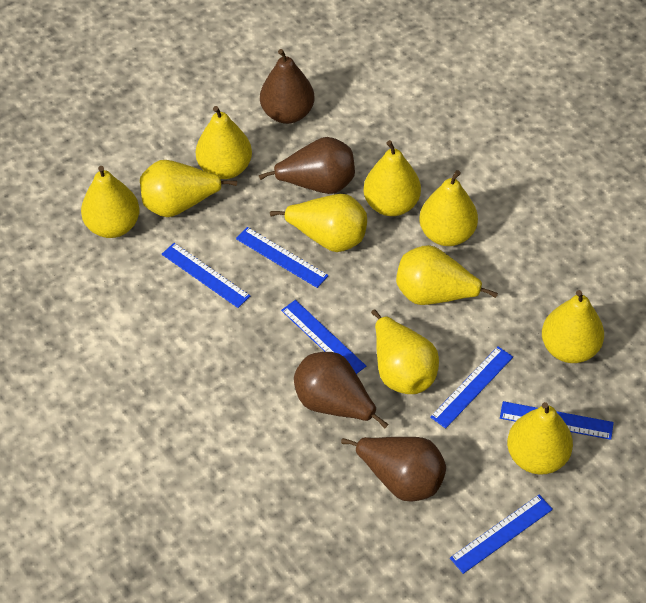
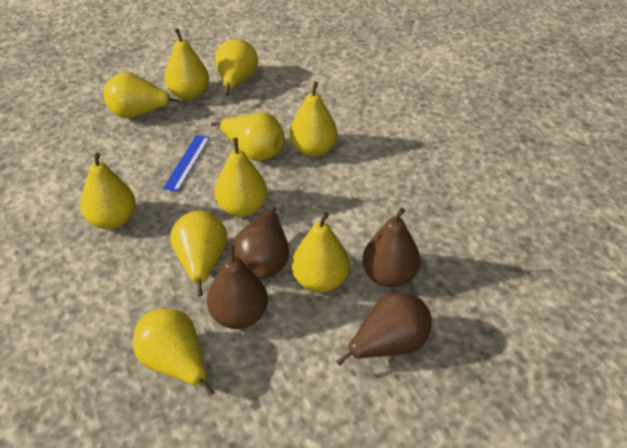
blue ruler: [162,243,250,308] [236,227,328,288] [281,300,366,374] [430,346,513,429] [450,495,553,574] [500,401,614,440] = 6 -> [163,135,210,192] = 1

